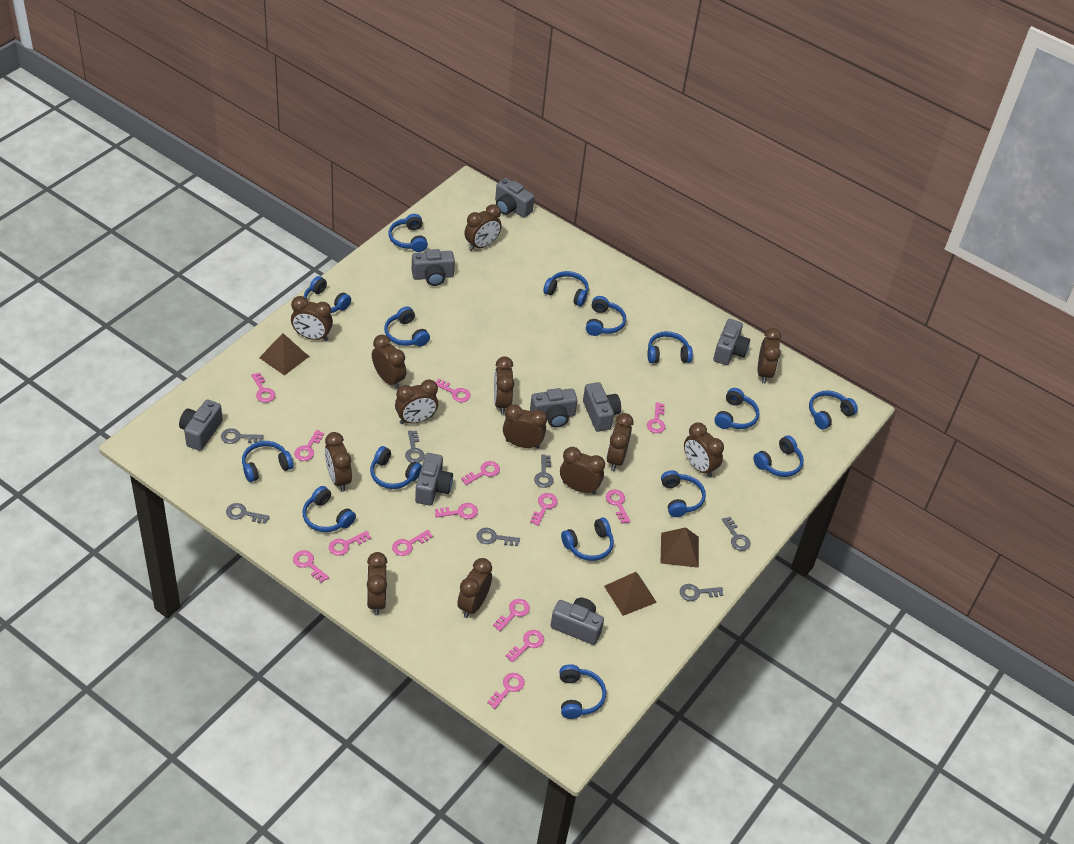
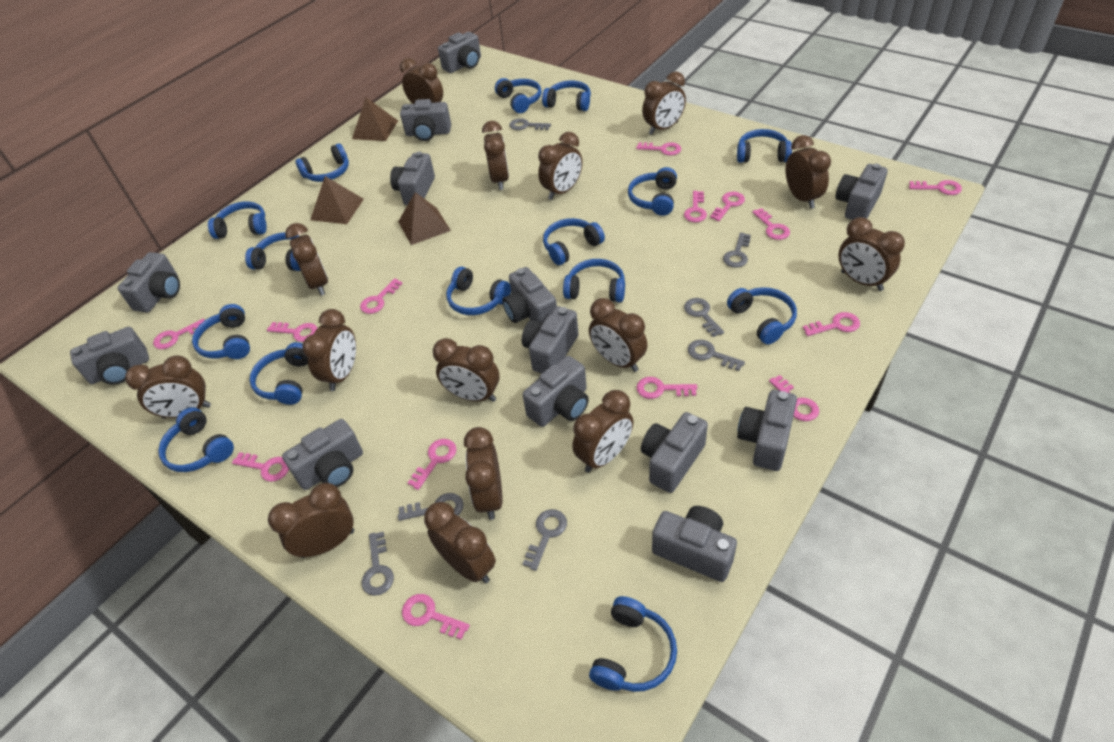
brown clock: [291,296,333,341] [325,432,352,492] [367,552,387,615] [372,335,406,389] [395,379,438,424] [457,558,492,618] [464,204,501,251] [494,357,514,414] [503,404,547,449] [560,447,605,494] [606,413,633,471] [684,422,724,478] [758,328,781,384] = 13 -> [125,355,211,419] [268,483,354,558] [285,223,328,296] [302,309,356,391] [400,58,443,104] [424,502,496,584] [433,338,499,402] [464,427,503,520] [482,121,509,190] [538,132,583,200] [572,390,633,473] [589,298,647,372] [642,71,686,135] [786,135,831,209] [838,217,905,291] = 15
grey camera: [179,399,223,451] [412,249,455,286] [415,453,453,505] [495,178,534,218] [530,388,578,428] [550,598,604,645] [583,382,621,432] [714,319,750,365] = 8 -> [70,327,149,385] [118,252,180,313] [282,419,363,490] [390,152,435,205] [400,99,451,141] [438,32,481,73] [502,267,557,323] [522,306,578,373] [523,356,589,427] [641,412,708,493] [652,506,737,582] [737,390,797,471] [835,164,888,220] = 13

